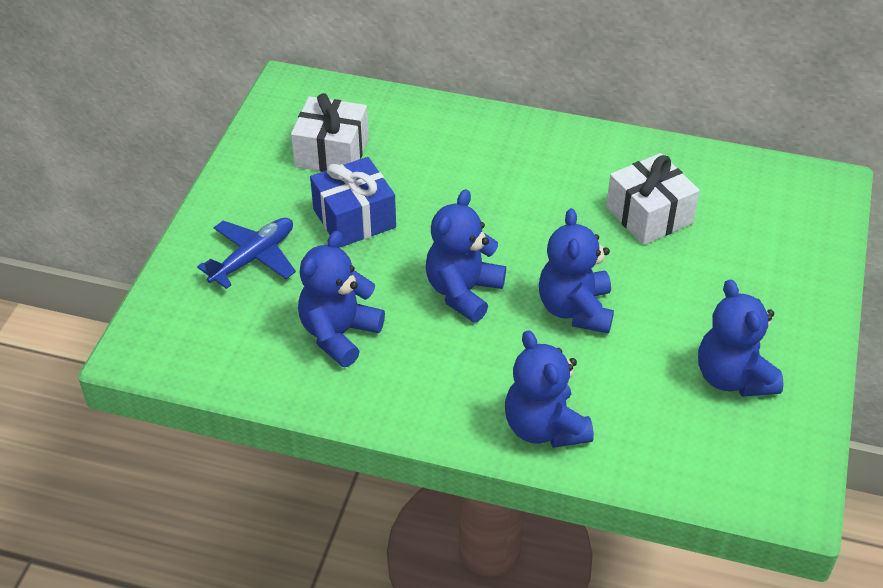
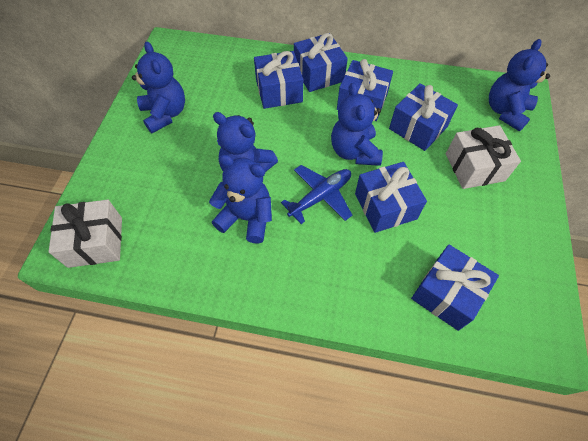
blue gift: [310,157,396,248] = 1 -> [254,51,303,109] [294,33,348,92] [337,59,393,121] [355,162,427,233] [389,83,458,151] [411,245,499,331] = 6

